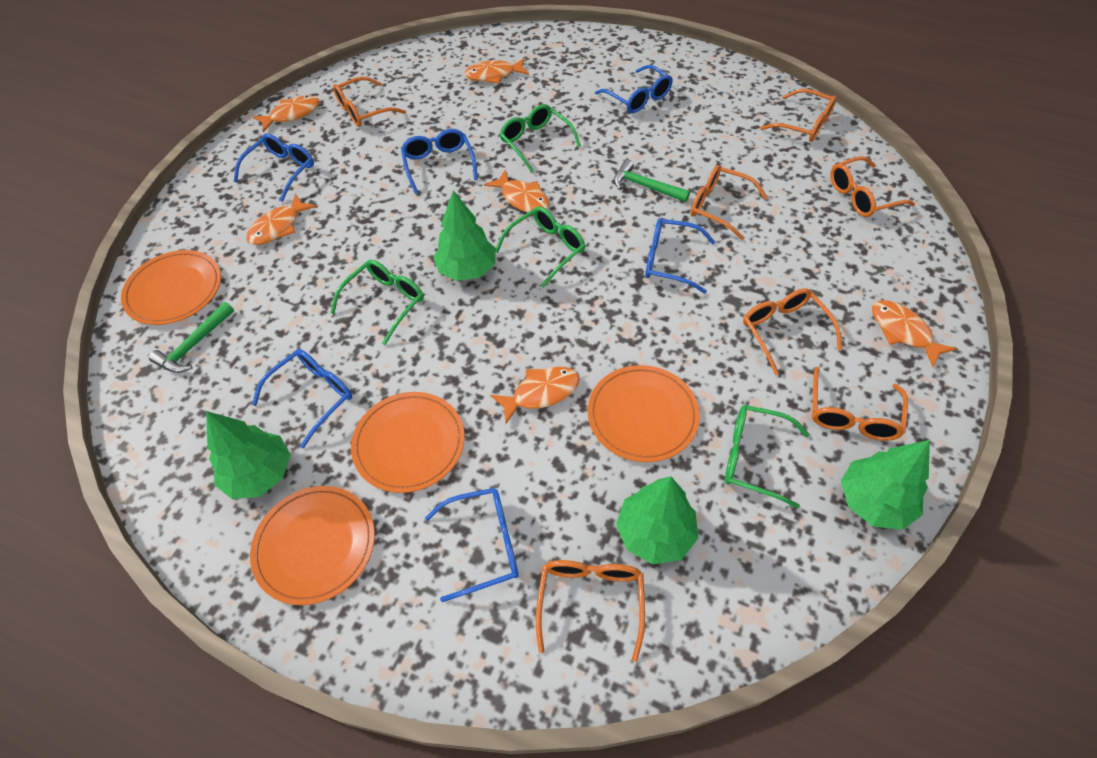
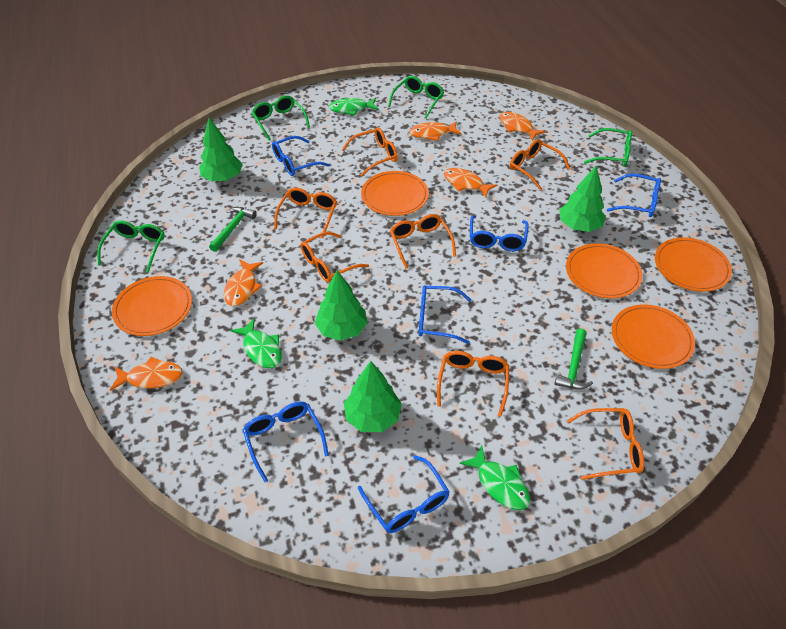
green fish: none = 0 -> [231,318,282,368] [329,98,379,116] [459,445,530,510] = 3
orange fish: [247,194,316,245] [253,95,319,132] [465,58,529,84] [484,170,549,213] [490,367,580,424] [872,300,957,367] = 6 -> [110,357,183,391] [224,259,263,306] [410,121,462,141] [444,168,497,198] [499,112,546,141] = 5
orange plate: [121,250,221,325] [250,486,375,605] [351,392,464,493] [588,365,700,462] = 4 -> [112,276,192,336] [361,171,429,216] [566,243,642,298] [612,304,695,369] [655,237,732,292] = 5

